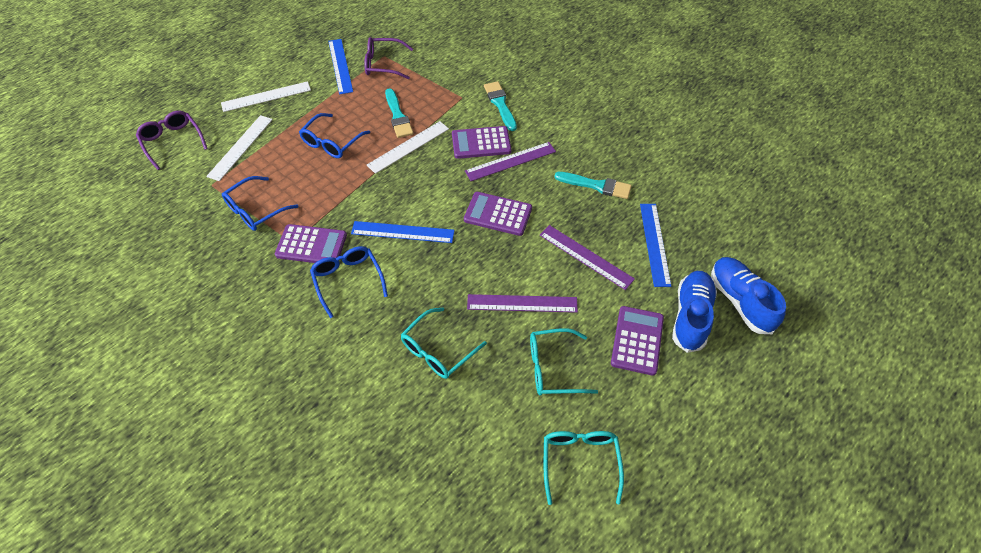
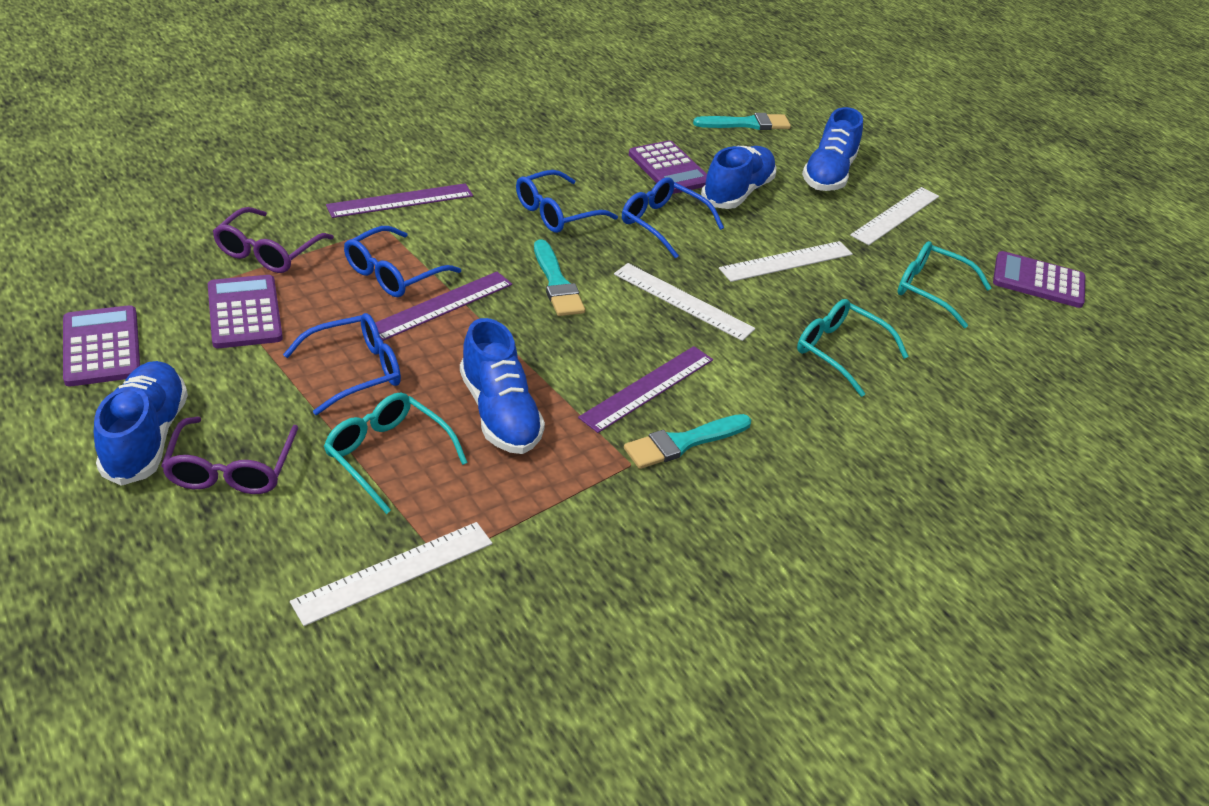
blue glasses: [222,176,299,231] [299,113,370,158] [310,246,388,318] = 3 -> [283,313,401,415] [344,226,461,297] [516,170,618,233] [622,177,724,259] = 4
blue ruler: [328,39,353,94] [351,221,455,243] [640,204,671,287] = 3 -> none = 0
blue shoe: [672,271,717,353] [711,257,786,334] = 2 -> [94,361,188,486] [460,318,545,454] [701,146,776,209] [802,107,863,191] = 4
white ruler: [206,115,273,181] [221,81,311,112] [367,121,449,174] = 3 -> [290,522,492,626] [614,263,755,341] [719,241,853,282] [850,187,939,245] = 4

